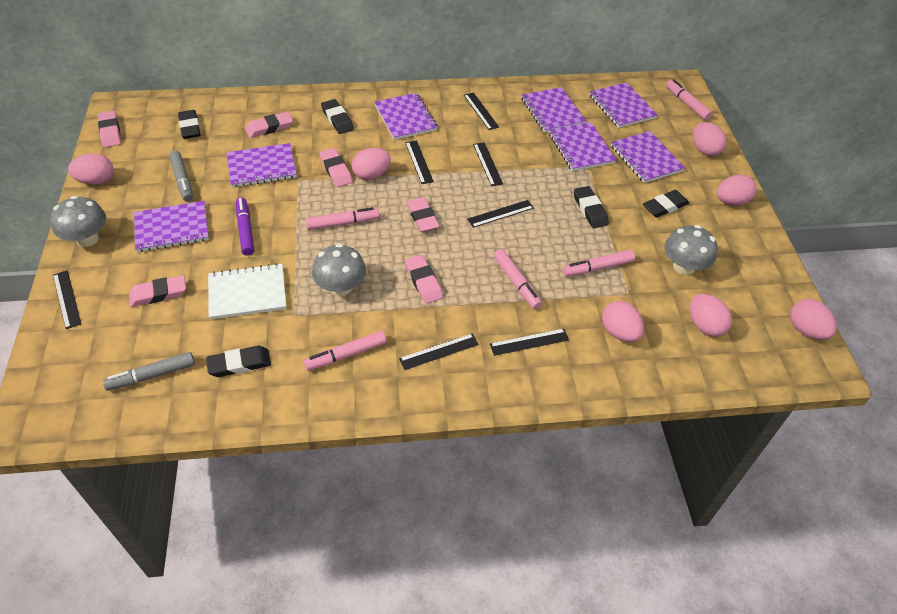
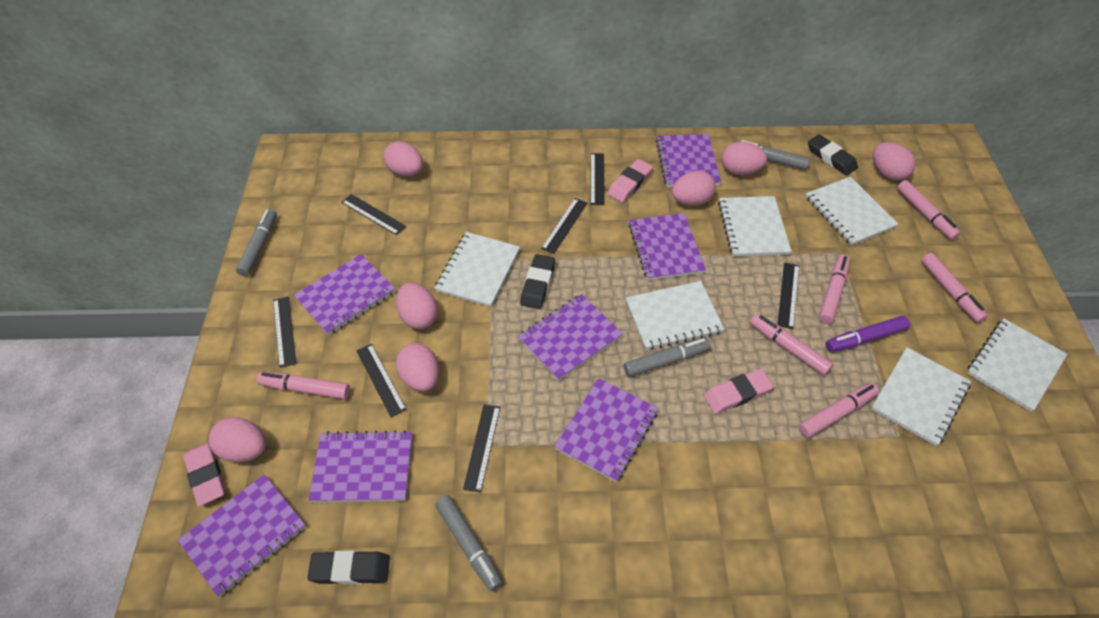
black eraser: [178,110,200,139] [206,346,271,377] [321,99,354,134] [574,186,609,228] [643,190,689,218] = 5 -> [307,550,390,585] [520,254,555,309] [808,134,858,176] = 3
grey marker: [103,352,195,391] [169,151,193,202] = 2 -> [236,209,277,276] [435,495,503,591] [624,338,711,377] [737,140,810,170] = 4
grey mushroom: [50,196,106,247] [312,243,366,296] [665,225,718,275] = 3 -> none = 0
pink eraser: [98,111,121,147] [129,275,186,307] [245,112,293,138] [320,148,353,187] [405,255,443,304] [406,197,440,232] = 6 -> [183,442,225,506] [607,159,653,202] [703,369,773,414] = 3
pink marker: [304,331,386,371] [306,207,379,230] [494,249,542,309] [562,250,635,277] [666,79,713,120] = 5 -> [256,372,350,399] [750,314,833,376] [799,383,879,438] [819,255,850,324] [897,180,960,240] [921,253,988,323] = 6
white notebook: [208,263,287,319] = 1 -> [435,232,520,307] [626,281,725,350] [718,196,792,257] [806,176,898,245] [871,347,971,446] [967,319,1067,412] = 6

